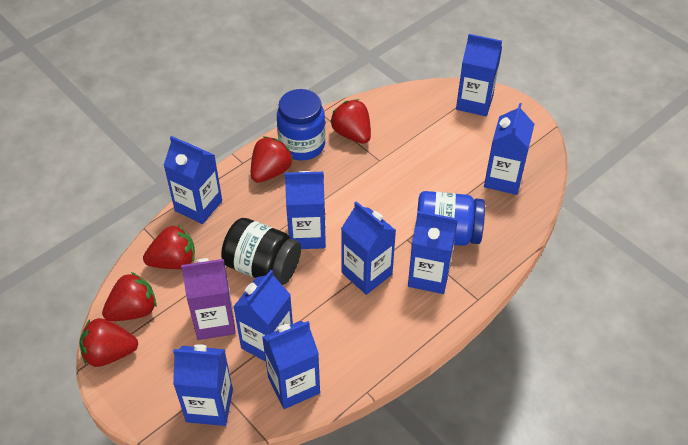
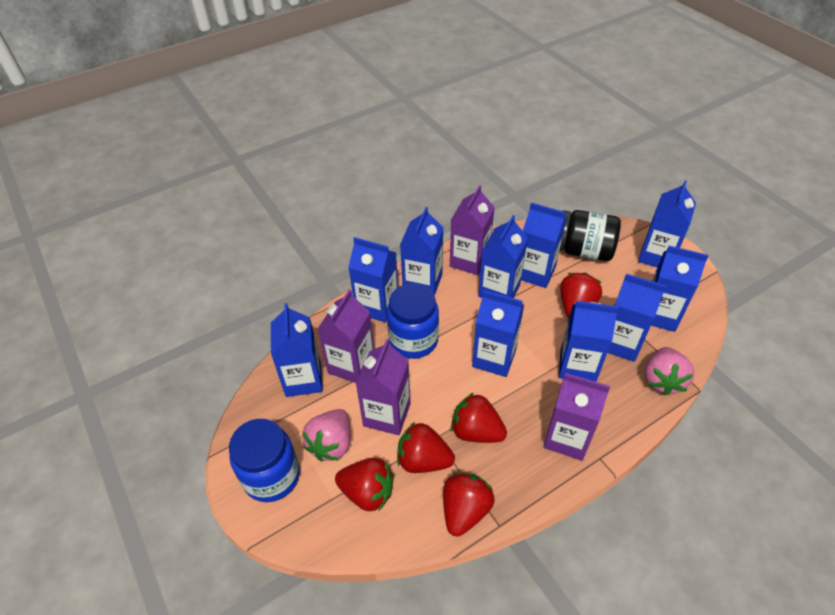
blue carton: [164,136,222,224] [173,344,233,426] [233,270,293,362] [262,321,320,409] [285,171,326,249] [341,201,396,295] [408,211,458,294] [456,34,502,116] [484,103,534,195] = 9 -> [271,303,323,397] [348,237,398,323] [400,207,443,296] [472,290,524,377] [478,215,528,298] [521,202,566,288] [559,301,619,382] [607,274,666,362] [638,180,696,267] [651,246,708,332] = 10
pink strawberry: none = 0 -> [302,409,350,461] [645,347,694,396] = 2
purple carton: [181,258,236,340] = 1 -> [317,289,374,383] [356,339,411,435] [450,185,495,275] [544,373,610,461] = 4

